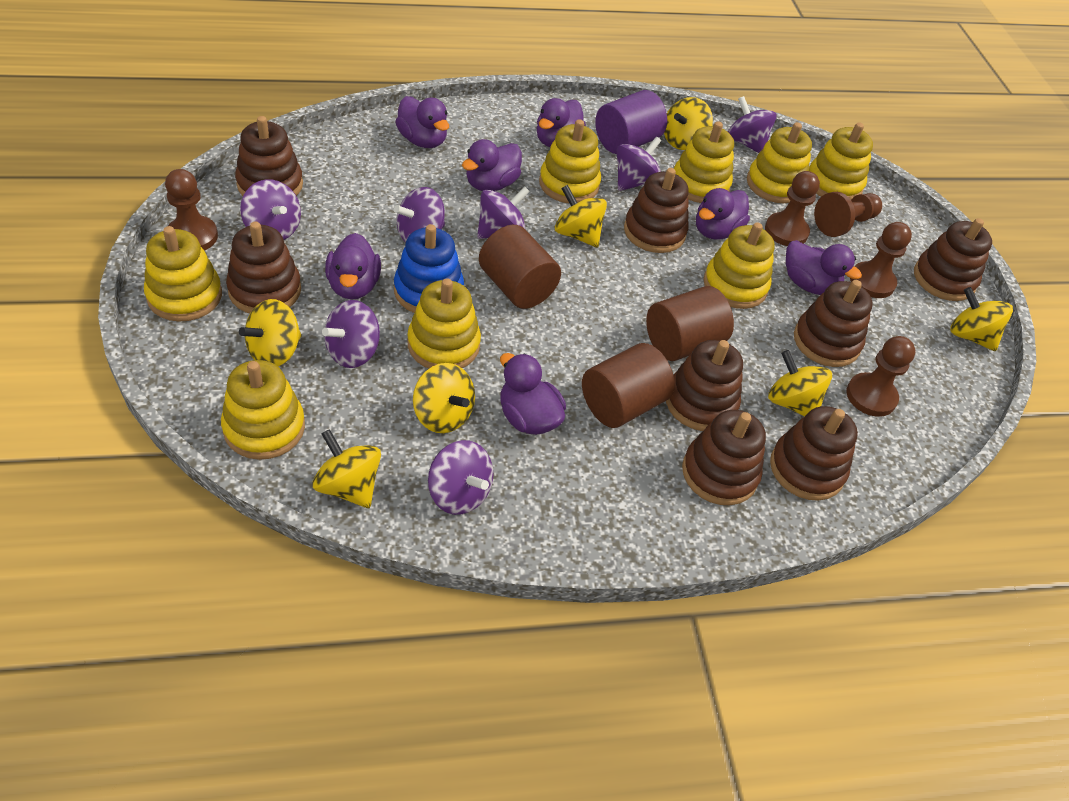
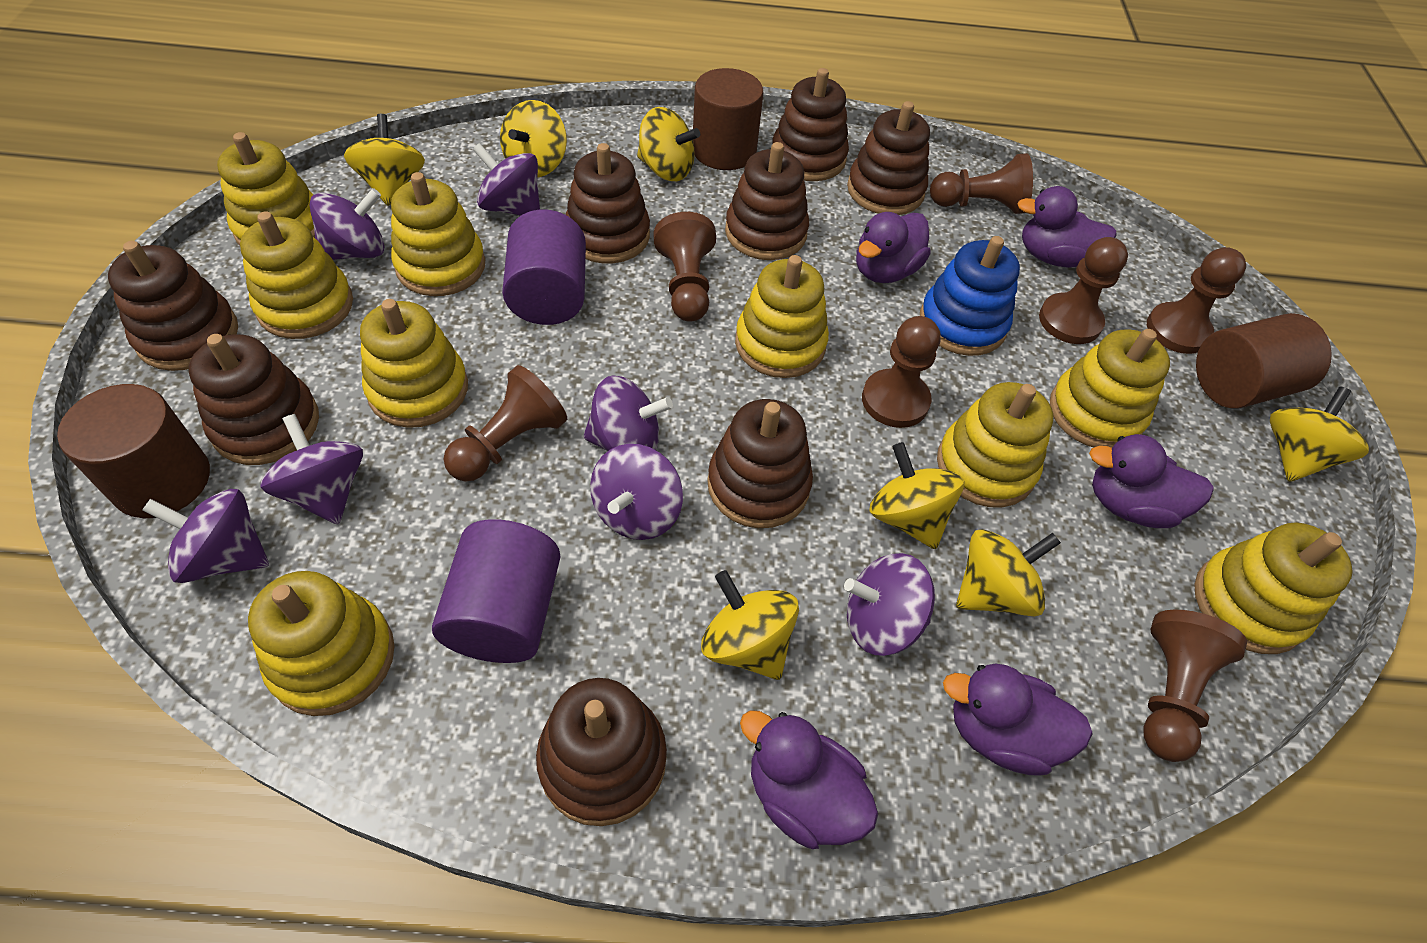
brown pawn: [165,169,218,251] [765,171,820,246] [814,192,882,237] [846,336,916,417] [850,222,912,298] = 5 -> [444,365,567,482] [654,212,716,322] [862,316,941,428] [930,153,1033,214] [1039,237,1128,344] [1143,610,1247,762] [1147,247,1246,354] = 7
purple cylinder: [595,90,667,154] = 1 -> [432,519,561,663] [502,210,586,325] = 2
purple duck: [325,233,381,300] [395,96,449,148] [462,139,522,191] [500,353,566,435] [536,98,586,147] [696,188,750,240] [786,240,862,295] = 7 -> [740,710,878,849] [856,212,931,283] [943,663,1093,776] [1017,186,1117,268] [1089,434,1213,528] = 5
yellow stacking toy: [144,226,222,322] [221,360,305,460] [407,278,481,369] [539,119,601,203] [674,121,734,203] [703,222,775,309] [747,122,812,203] [809,122,873,200] = 8 -> [217,132,315,245] [240,211,353,339] [248,571,395,716] [360,299,468,428] [391,172,485,296] [735,255,829,378] [937,382,1053,507] [1050,329,1170,448] [1194,522,1353,654] = 9

